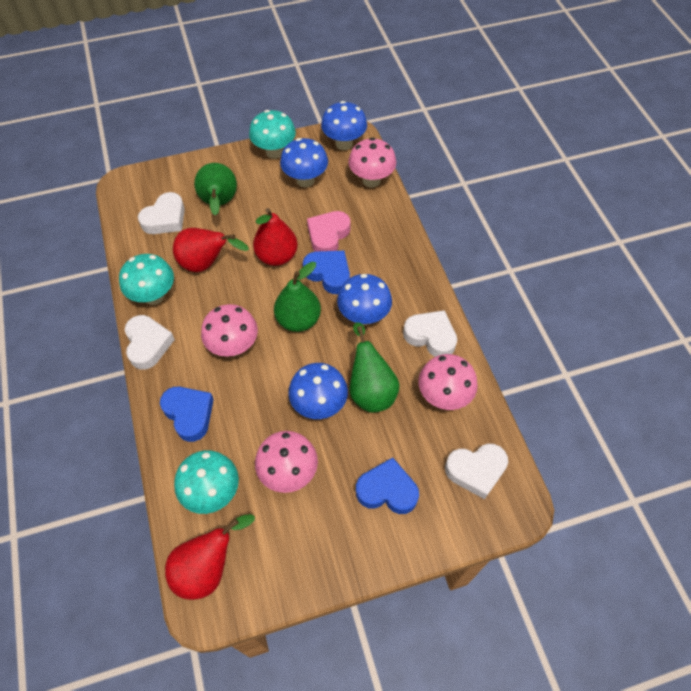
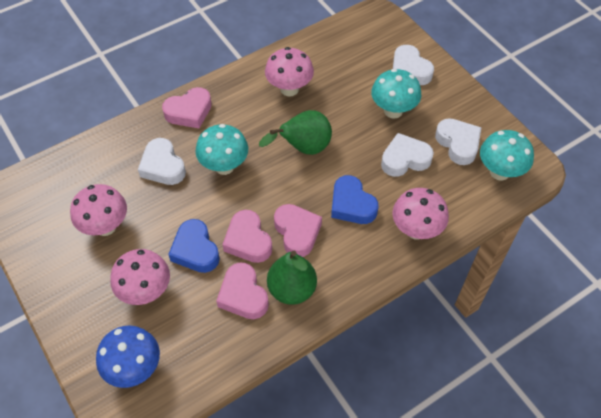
blue heart: [160,387,214,442] [303,251,350,294] [356,458,419,514] = 3 -> [168,219,220,273] [331,175,379,224] = 2
blue mushroom: [280,138,328,187] [288,363,348,419] [321,101,367,150] [337,274,392,325] = 4 -> [96,326,160,388] = 1
green pear: [194,163,237,216] [274,262,321,332] [349,322,400,412] = 3 -> [259,110,332,155] [267,251,317,305] = 2
pink heart: [307,211,350,252] = 1 -> [162,87,212,128] [216,262,269,319] [222,210,272,263] [274,204,322,257] = 4
red pear: [165,514,255,600] [173,228,249,272] [253,208,298,266] = 3 -> none = 0

